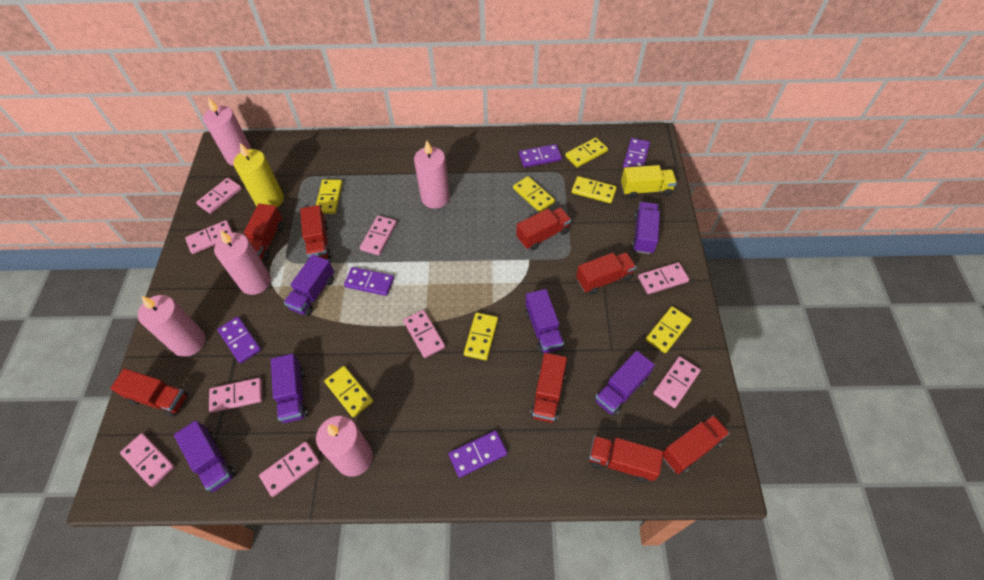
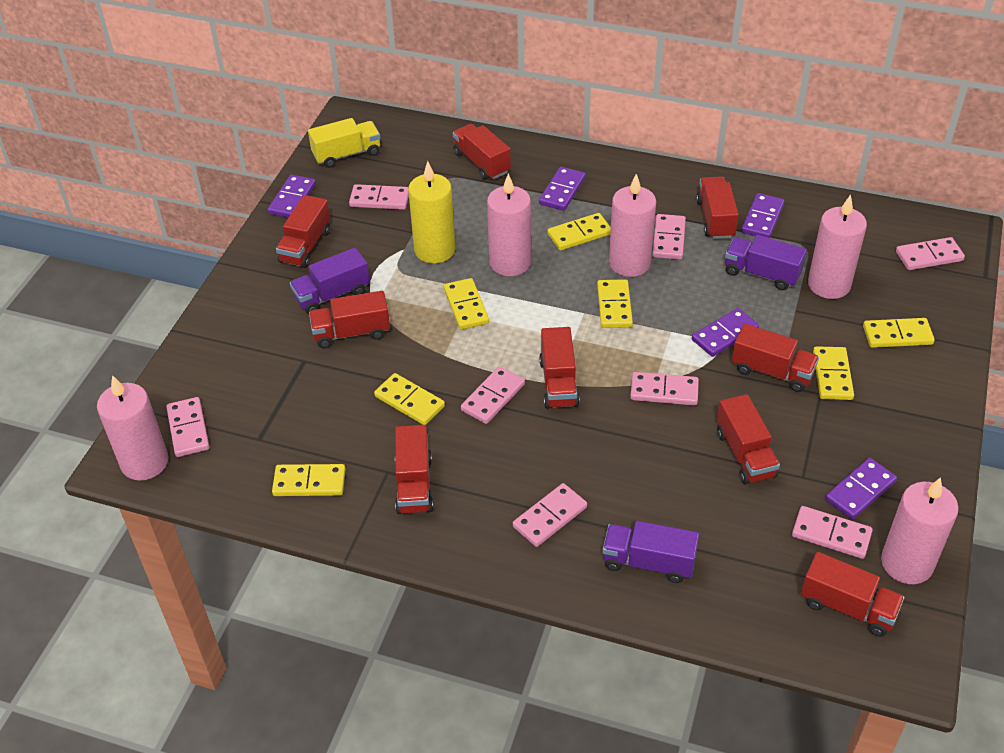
pink domino: [120,433,175,487] [185,220,233,254] [196,178,242,214] [209,378,262,413] [259,442,320,497] [360,216,397,255] [403,310,445,358] [638,262,689,294] [653,356,701,408] = 9 -> [166,397,209,457] [349,184,409,210] [461,366,525,424] [513,483,587,547] [630,372,699,406] [653,214,686,260] [792,506,873,559] [896,237,965,270] = 8
purple truck: [174,420,236,493] [271,354,308,423] [284,254,334,316] [525,289,564,354] [594,351,655,416] [632,202,660,254] = 6 -> [290,248,370,314] [602,521,699,583] [725,235,807,290] = 3
red truck: [110,368,188,417] [244,204,283,260] [300,205,332,259] [516,207,571,250] [530,353,567,423] [576,252,636,294] [589,435,663,482] [663,415,730,474] = 8 -> [276,195,330,268] [309,291,390,348] [395,425,433,514] [453,124,511,180] [539,327,580,409] [696,176,739,239] [717,394,780,484] [732,324,819,392] [801,552,904,637] = 9

